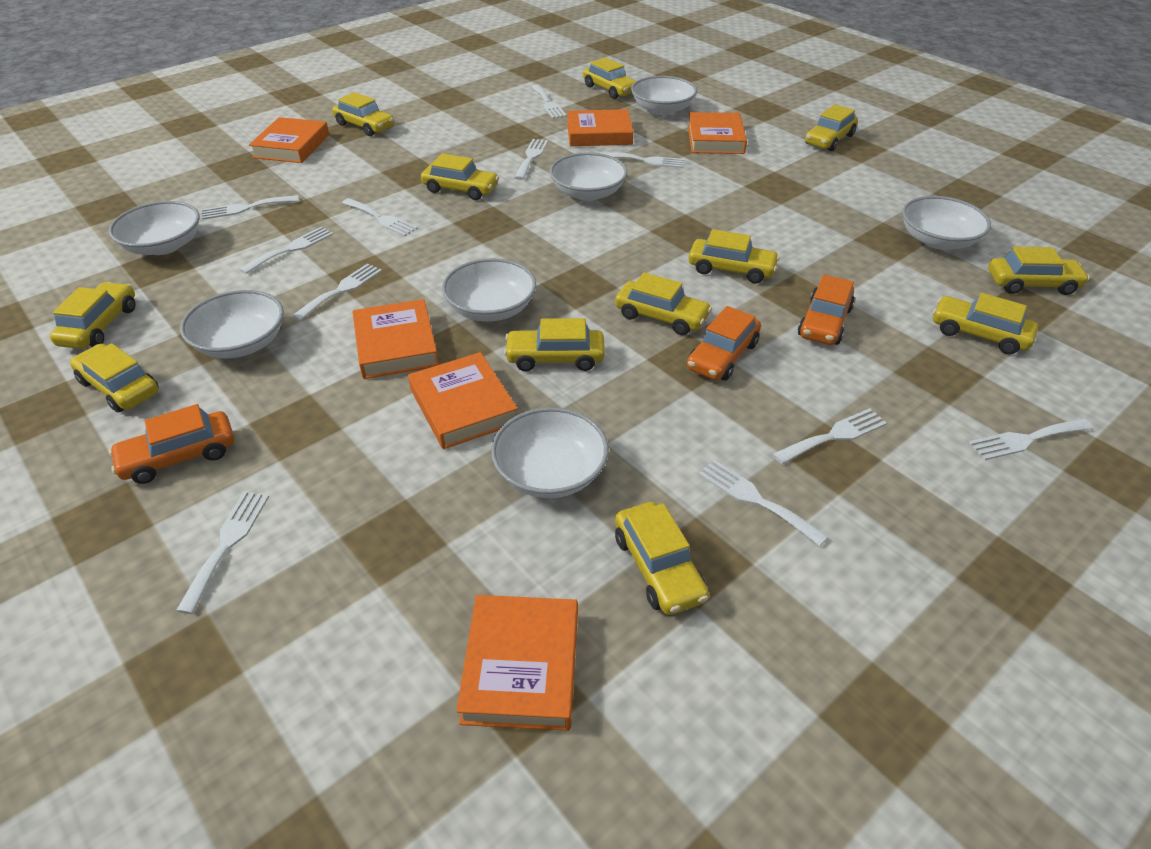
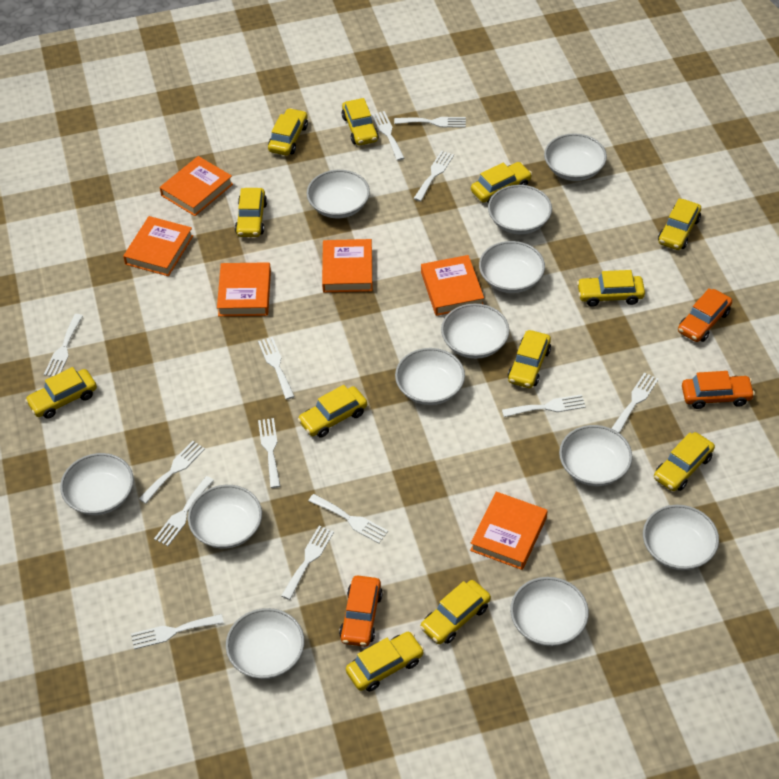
white bowl: [109,201,200,255] [180,290,284,359] [442,258,536,322] [491,407,609,498] [550,152,627,201] [631,76,697,115] [902,196,991,250] = 7 -> [60,453,134,515] [188,485,262,549] [226,608,304,679] [307,170,370,218] [395,348,465,405] [441,303,510,359] [479,241,545,293] [488,185,552,234] [510,577,589,646] [544,133,607,181] [559,425,632,486] [643,505,719,570] = 12
white fork: [176,492,269,614] [202,195,299,220] [239,227,333,274] [292,264,382,321] [342,198,418,236] [514,139,548,180] [531,84,567,119] [600,152,685,168] [698,459,829,547] [773,408,887,464] [969,419,1093,460] = 11 -> [44,314,83,377] [131,614,224,649] [139,441,205,504] [154,476,214,546] [258,337,295,400] [258,418,280,488] [281,526,334,600] [308,494,388,543] [372,111,404,161] [394,117,466,127] [413,151,454,202] [502,394,586,417] [611,372,659,433] = 13

